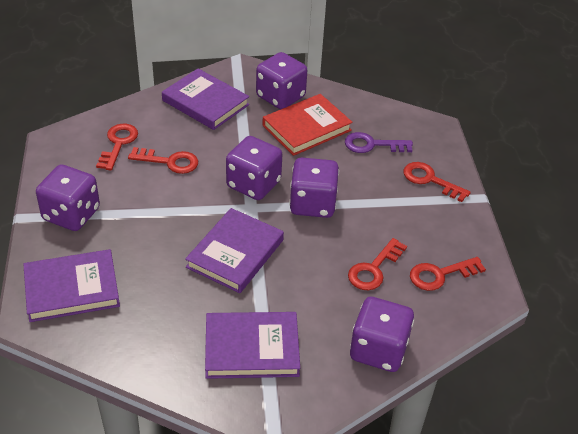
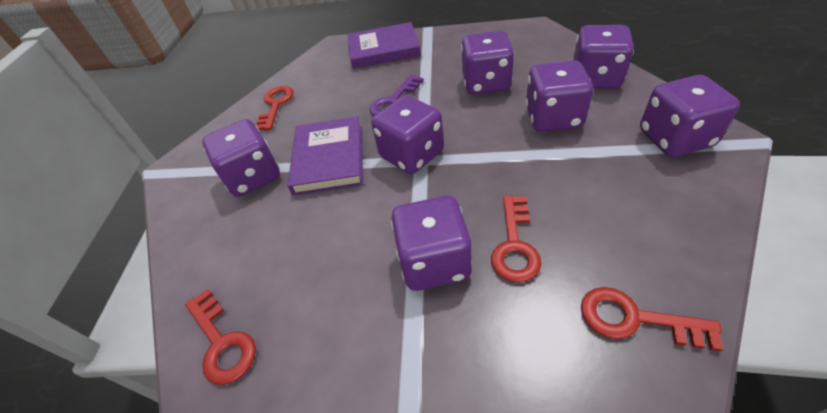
purple book: [23,249,120,322] [162,69,249,130] [185,208,284,293] [205,312,300,379] = 4 -> [288,116,363,196] [347,22,421,69] = 2
purple dice: [36,164,100,231] [226,136,282,200] [256,52,307,109] [289,158,339,218] [350,297,414,372] = 5 -> [202,119,280,197] [371,95,444,174] [391,196,472,291] [461,31,514,95] [525,60,593,132] [573,25,634,89] [640,75,740,157] = 7
red book: [263,94,353,156] = 1 -> none = 0
red key: [96,124,138,170] [128,147,198,174] [348,238,407,290] [403,162,471,202] [410,257,486,291] = 5 -> [185,289,256,385] [256,86,294,130] [491,195,542,283] [581,287,723,352] = 4

